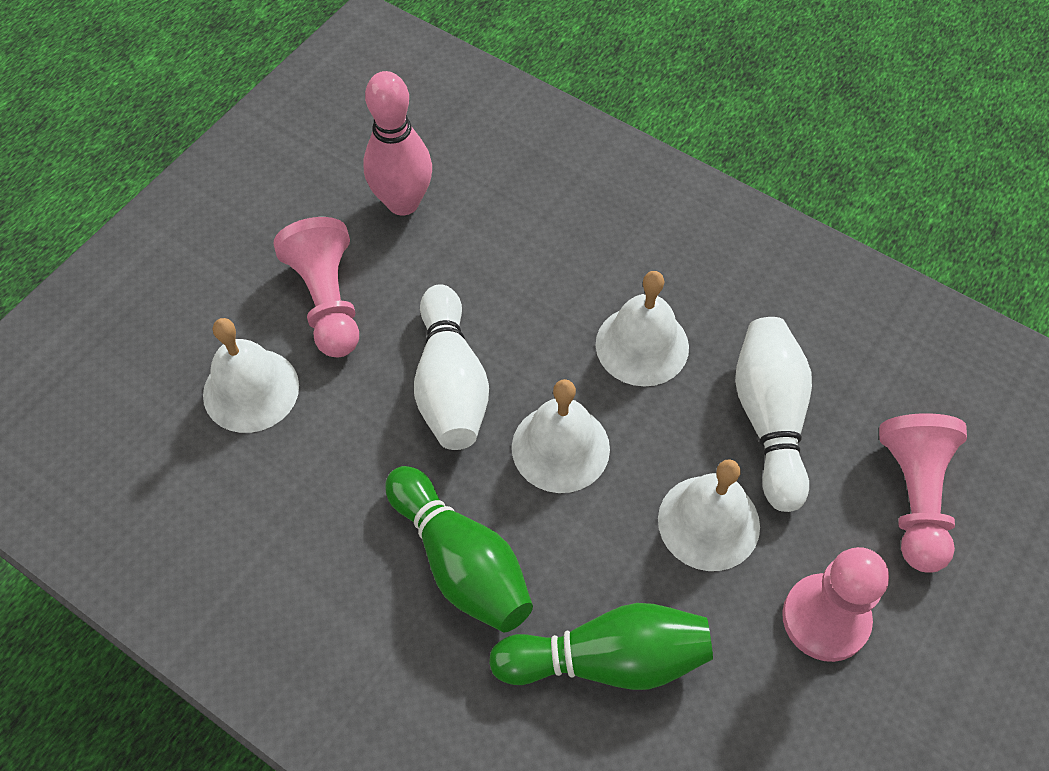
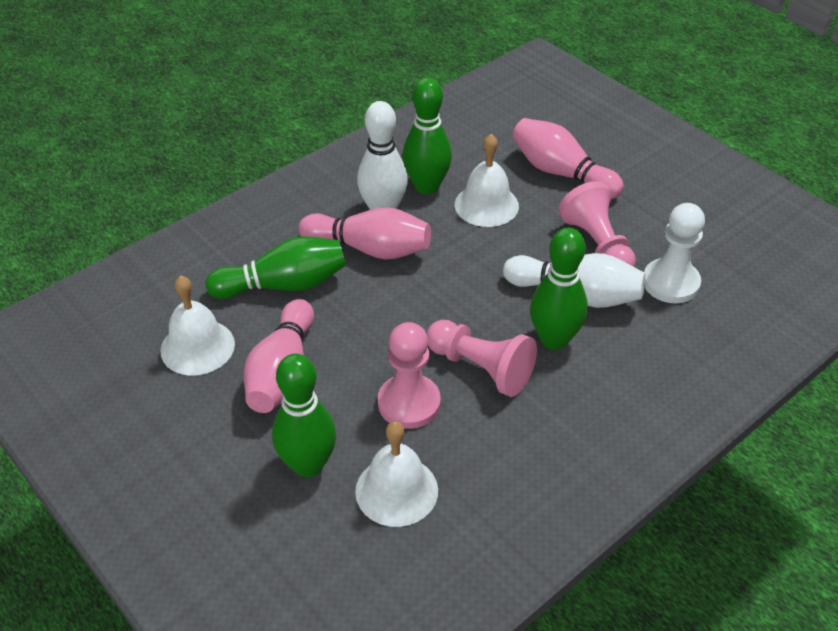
green bowling pin: [385,466,533,632] [489,603,713,690] = 2 -> [205,236,346,299] [272,354,336,477] [403,77,452,194] [530,228,588,350] = 4
pink bowling pin: [363,71,432,216] = 1 -> [244,299,314,413] [299,207,431,260] [512,118,624,199] = 3
white bell: [203,318,299,433] [512,379,610,493] [595,271,689,387] [658,459,760,571] = 4 -> [160,276,235,375] [355,421,438,527] [455,134,519,227] = 3
white pawn: none = 0 -> [644,203,705,303] = 1

